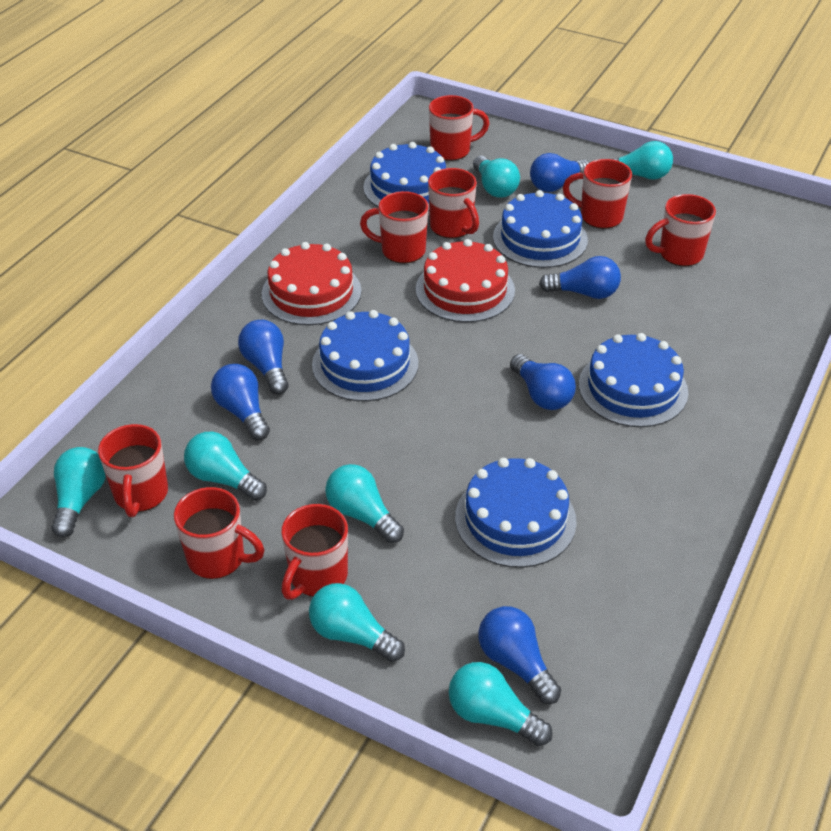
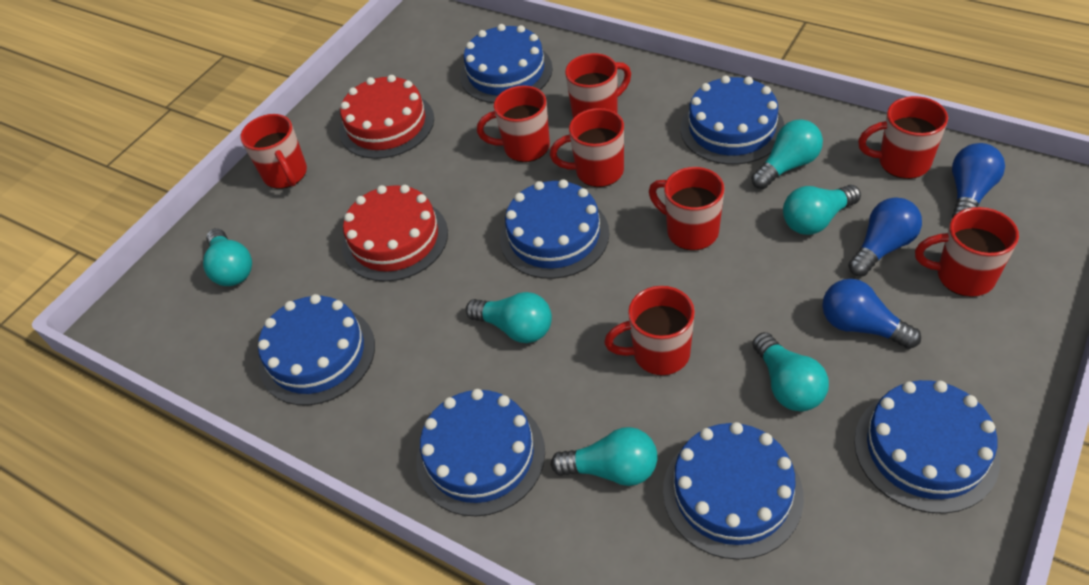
blue cake: [312,310,418,401] [363,142,446,211] [455,458,577,568] [493,190,588,268] [579,333,688,427] = 5 -> [258,294,375,405] [416,389,545,516] [460,24,553,103] [500,179,609,279] [663,422,804,560] [681,75,784,165] [854,380,1000,514] = 7
blue light bulb: [211,364,270,440] [238,320,289,394] [478,606,561,704] [510,354,576,410] [530,153,590,192] [539,256,621,299] = 6 -> [822,279,921,349] [848,197,922,277] [952,143,1005,218] = 3
turquoise light bulb: [51,447,106,538] [184,432,267,501] [309,583,405,662] [325,464,404,543] [449,662,553,746] [473,156,520,198] [613,141,673,180] = 7 -> [203,228,252,286] [466,292,552,343] [551,427,658,486] [751,119,823,189] [752,332,829,412] [783,185,861,235] = 6

